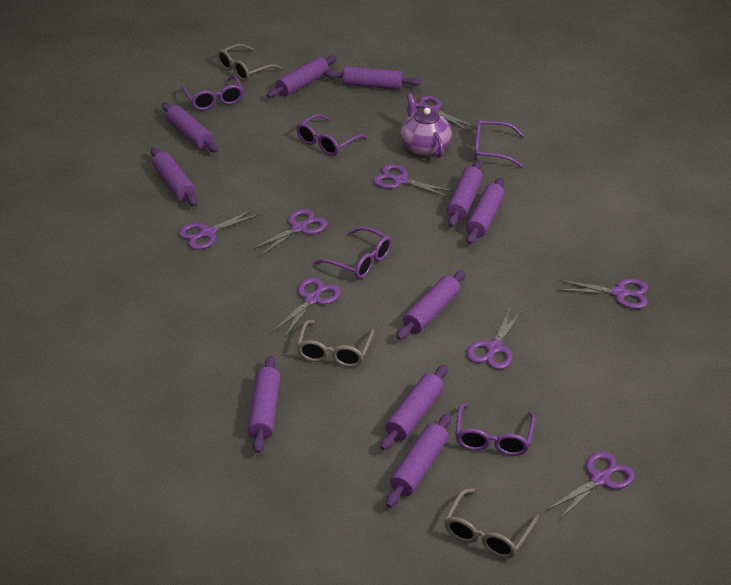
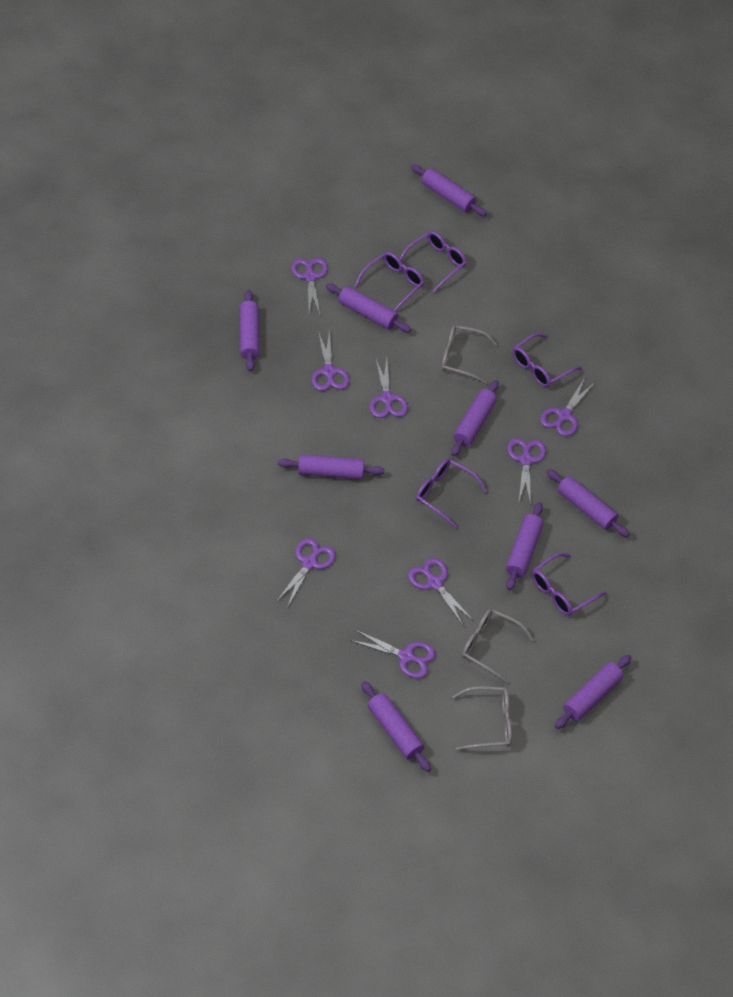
purple rolling pin: [151,148,198,206] [162,103,218,153] [248,356,280,453] [267,56,337,98] [325,66,421,90] [380,365,448,451] [386,413,451,508] [396,270,465,340] [447,161,483,227] [466,178,505,245] = 10 -> [239,290,260,371] [278,454,385,480] [326,283,411,333] [361,681,431,772] [411,165,487,216] [451,380,499,456] [506,502,544,590] [547,469,629,537] [555,655,632,729] = 9
purple teapot: [400,93,452,158] = 1 -> none = 0

